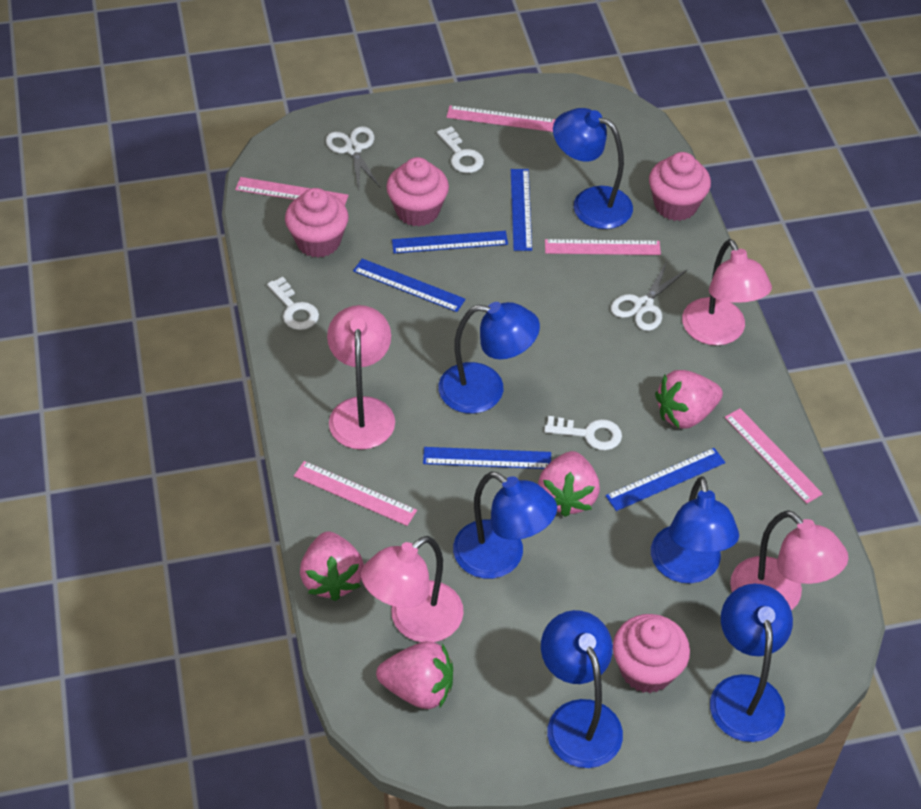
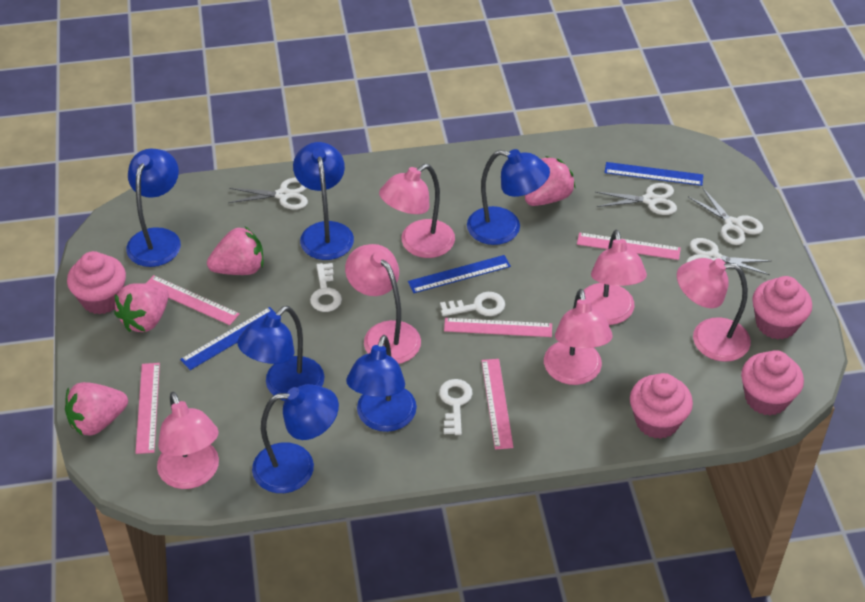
blue ruler: [353,258,466,312] [392,231,508,253] [423,447,551,469] [511,169,532,251] [605,448,725,511] = 5 -> [180,307,276,370] [408,255,511,293] [604,162,703,186] = 3
pink lamp: [327,305,395,450] [361,536,464,642] [682,239,772,345] [730,510,848,610] = 4 -> [157,392,219,489] [345,244,421,364] [379,164,455,258] [544,289,613,385] [583,230,647,325] [677,258,751,362] = 6
white scissors: [326,126,380,190] [611,262,687,331] = 2 -> [228,178,308,210] [596,183,677,215] [686,238,771,275] [688,188,763,245] = 4

